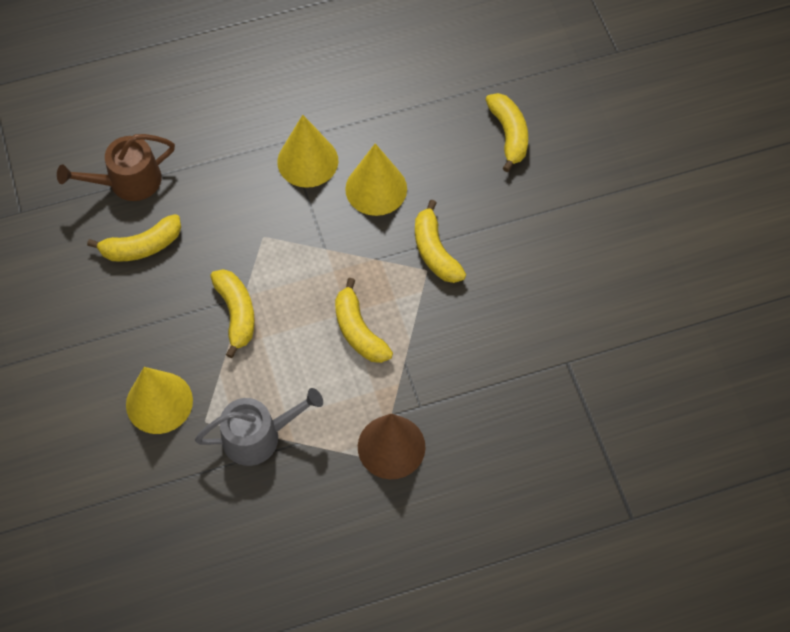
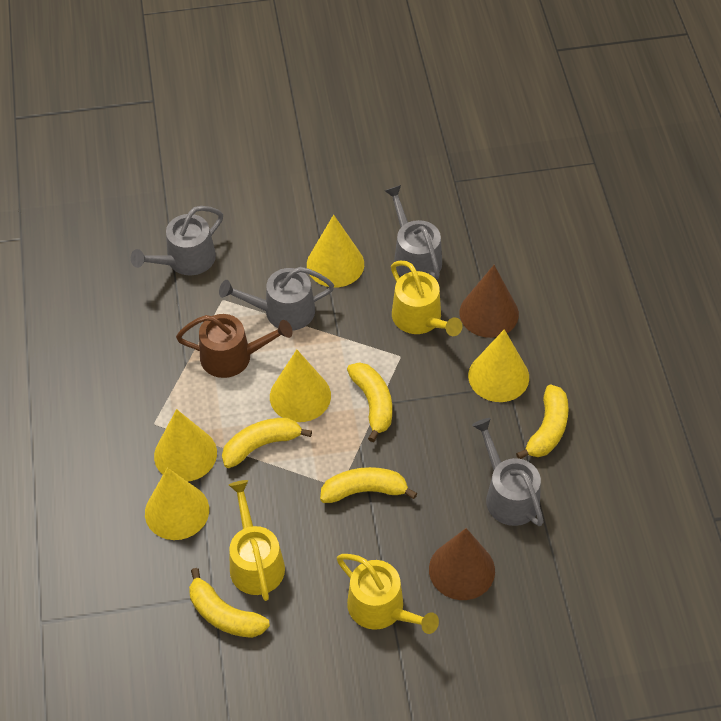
brown cone: [358,413,426,479] = 1 -> [429,528,495,600] [459,265,519,338] = 2
grey watering can: [195,388,323,466] = 1 -> [131,206,223,275] [219,267,334,331] [385,185,442,279] [472,418,544,526] = 4
yellow cone: [126,367,193,434] [277,115,338,188] [345,143,407,216] = 3 -> [145,468,209,540] [154,409,217,482] [270,350,331,422] [307,215,364,287] [468,329,529,402] = 5
yellow watering can: none = 0 -> [229,480,285,601] [337,554,439,634] [391,260,462,336] = 3

